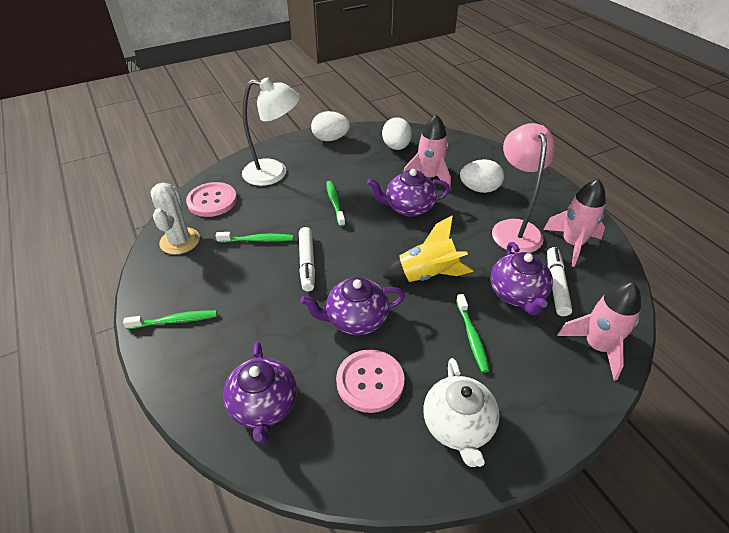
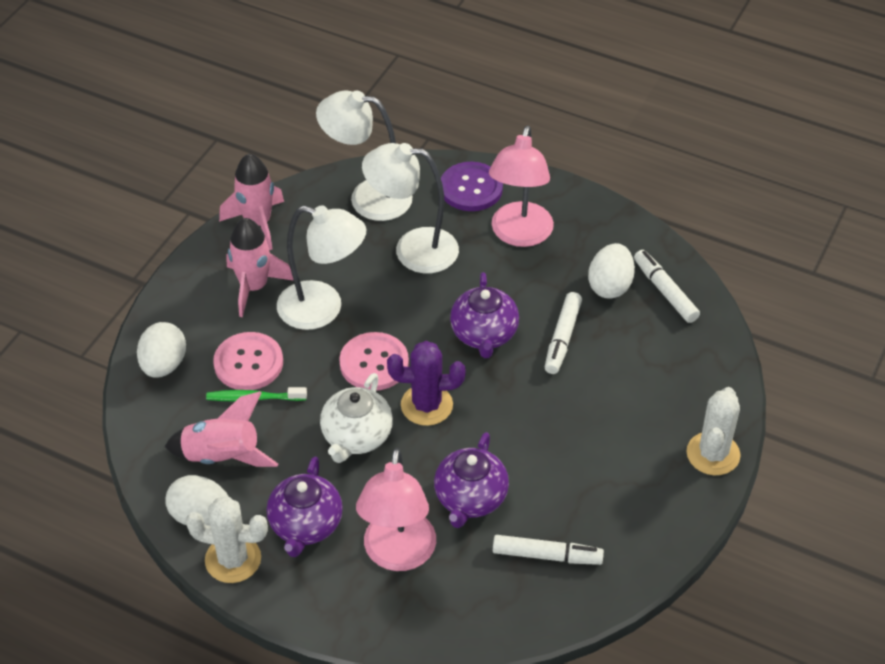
green toothbrush: [123,310,217,329] [216,232,293,243] [326,181,345,227] [456,294,490,373] = 4 -> [206,387,307,401] = 1
pink lamp: [492,123,555,253] = 1 -> [356,448,436,571] [489,126,554,247] = 2
purple button: none = 0 -> [441,162,503,211] = 1
purple cactus: none = 0 -> [387,341,466,426] = 1
purple teapot: [223,341,297,443] [300,277,405,335] [367,169,450,217] [490,242,553,315] = 4 -> [267,457,343,557] [434,432,509,528] [450,272,519,358] = 3
white cactus: [150,183,200,254] = 1 -> [186,496,268,583] [686,387,741,475] = 2
white lamp: [242,77,300,186] = 1 -> [277,205,366,330] [316,90,412,221] [362,143,459,273] = 3
white marker: [299,227,315,291] [547,247,572,316] = 2 -> [493,535,604,565] [545,292,582,374] [634,250,700,323] = 3
yellow rocket: [383,215,474,282] = 1 -> none = 0

